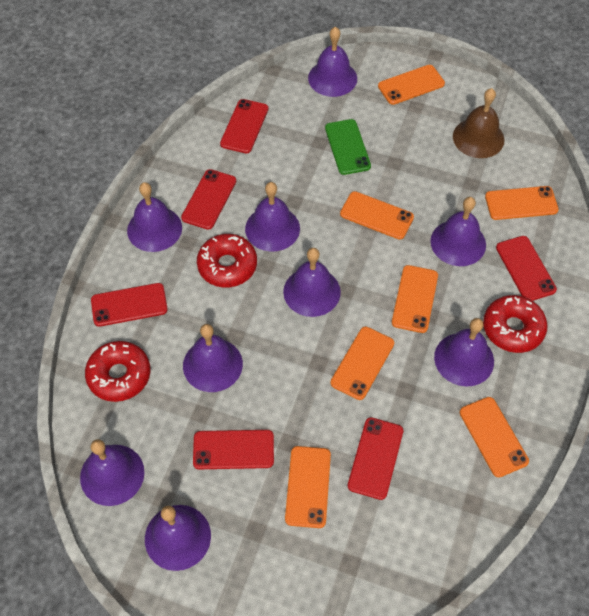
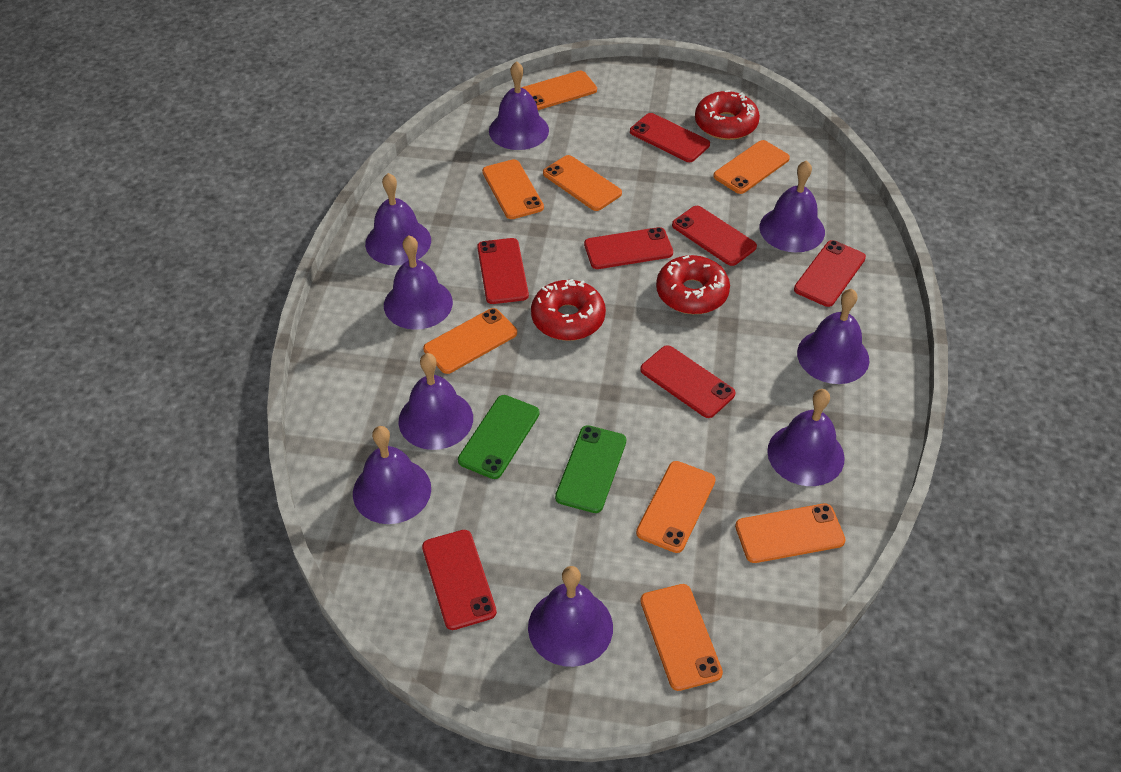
brown bell: [453,88,504,158] = 1 -> none = 0
green phone: [325,119,371,175] = 1 -> [458,395,540,479] [555,425,626,513] = 2
orange phone: [285,446,331,528] [330,327,394,400] [340,191,414,240] [378,65,445,105] [392,265,438,333] [460,397,529,477] [485,186,559,220] = 7 -> [423,308,517,374] [482,159,544,219] [521,71,597,110] [543,155,622,211] [636,461,716,553] [640,584,723,691] [713,140,790,194] [735,504,846,563] = 8
red phone: [91,283,168,327] [181,169,236,230] [193,430,274,469] [220,99,268,153] [348,417,403,500] [496,236,557,301] = 6 -> [422,530,497,630] [477,238,529,304] [584,227,673,269] [630,113,710,162] [640,345,735,418] [672,206,757,266] [794,240,866,307] = 7

